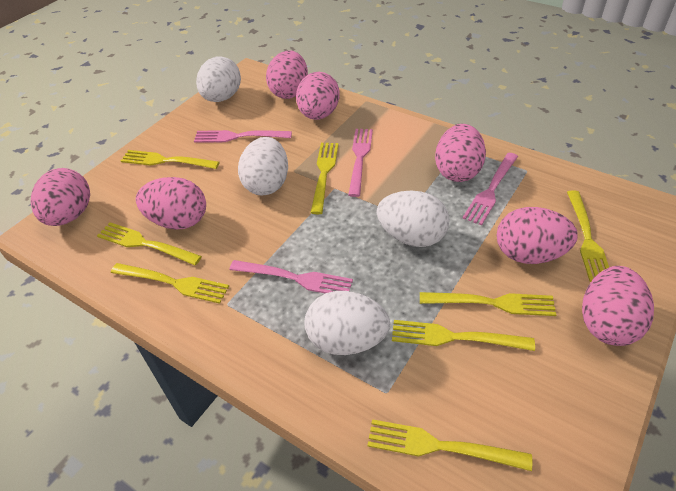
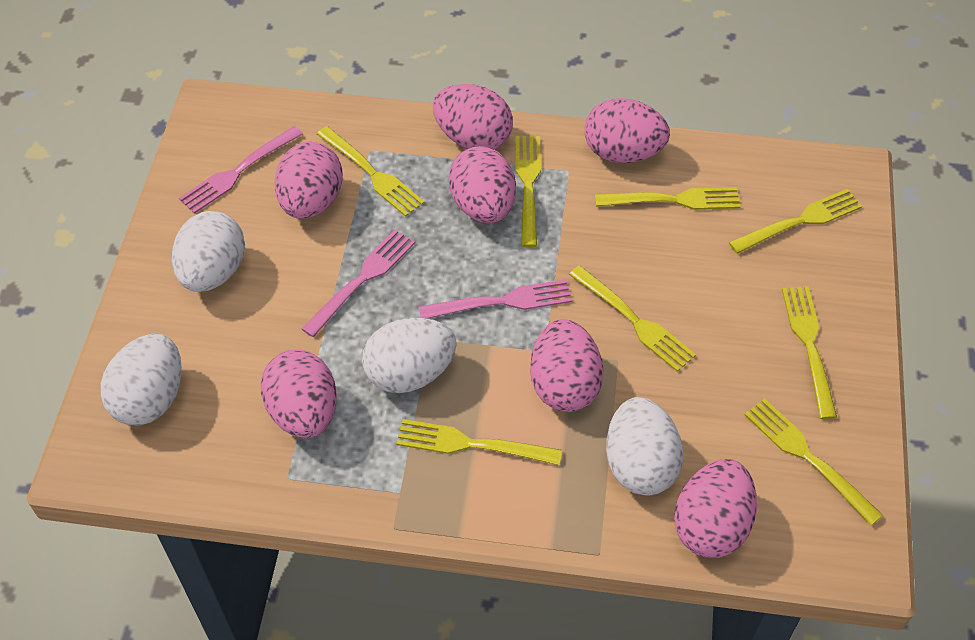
pink fork: [194,130,292,143] [229,260,353,293] [348,129,373,197] [463,153,518,225] = 4 -> [179,126,303,214] [301,230,415,337] [419,279,572,319] = 3

